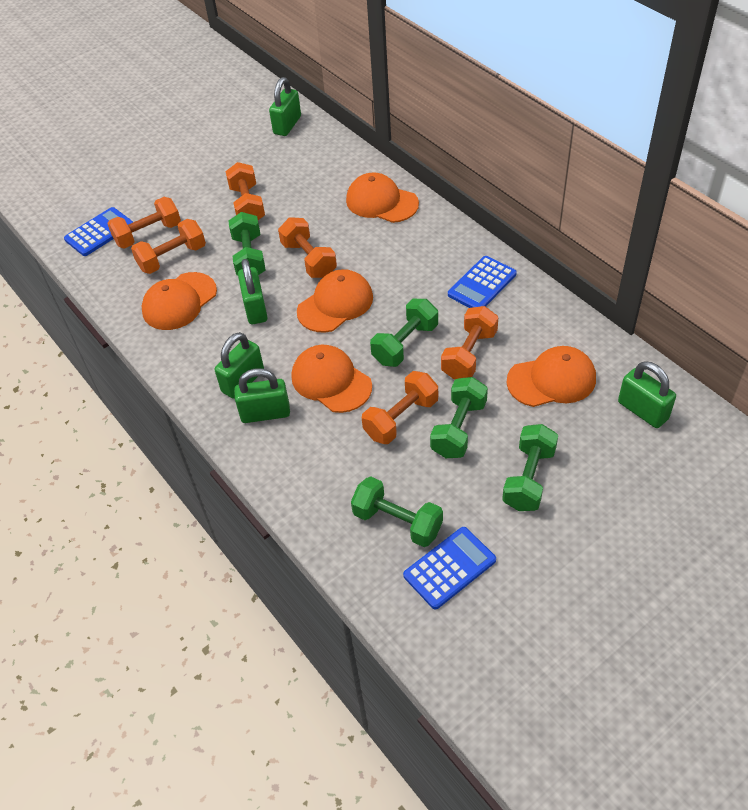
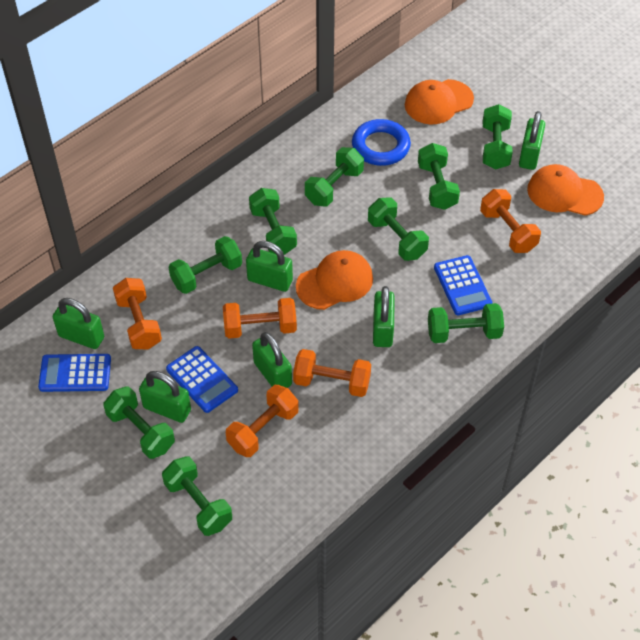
blue ring: none = 0 -> [352,119,411,166] = 1
green dumbbell: [228,212,266,276] [351,476,443,547] [370,299,438,367] [430,377,488,458] [502,424,558,511] = 5 -> [103,386,175,459] [162,456,232,536] [169,236,242,294] [249,188,297,255] [305,147,364,206] [368,197,429,261] [418,143,460,210] [428,303,504,343] [483,104,512,169] = 9
green padlock: [215,332,264,399] [234,368,290,423] [238,259,268,324] [269,77,301,136] [618,361,676,428] = 5 -> [53,298,104,349] [139,371,191,423] [246,241,293,292] [252,332,292,388] [373,286,395,347] [519,111,545,170] = 6
orange cap: [142,272,217,330] [291,345,372,413] [297,269,373,333] [346,173,419,223] [507,346,596,407] = 5 -> [296,250,373,310] [405,79,474,124] [527,164,604,216] = 3
orange dumbbell: [107,197,181,249] [131,219,206,274] [225,162,265,220] [278,217,337,278] [362,371,438,444] [441,306,498,380] = 6 -> [113,278,162,350] [223,298,297,339] [226,385,299,457] [293,349,371,397] [480,189,541,253] = 5

